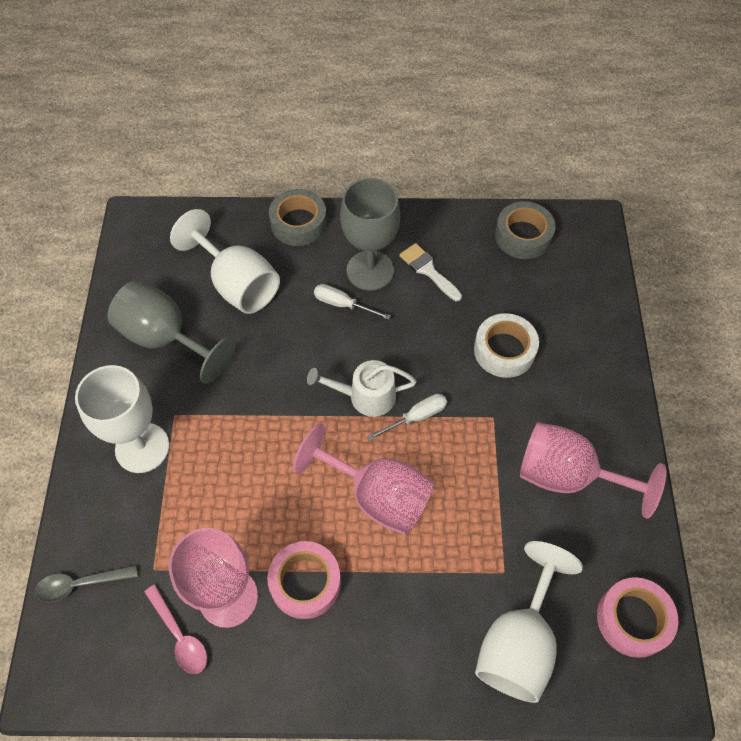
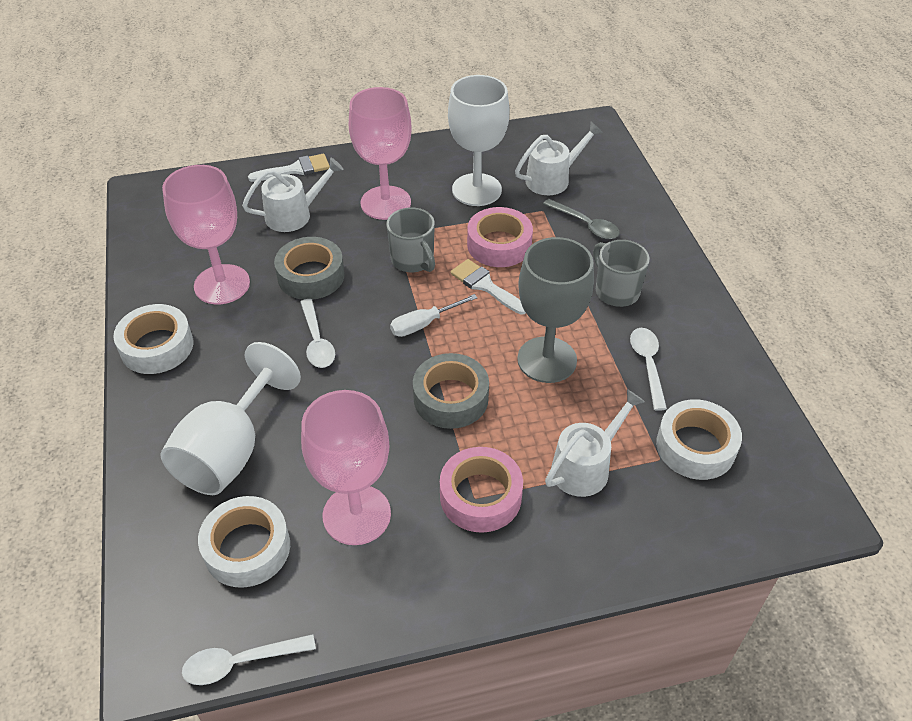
grey goblet: [107,280,235,384] [340,178,400,291] = 2 -> [517,237,594,383] = 1
grey mug: none = 0 -> [386,208,435,272] [593,240,650,307] = 2
pink spoon: [145,585,207,674] = 1 -> none = 0
white brush: [399,243,462,301] = 1 -> [248,154,330,182] [450,259,526,315] = 2
white goblet: [75,365,170,473] [170,209,280,314] [475,541,583,703] = 3 -> [161,342,301,495] [448,75,509,206] = 2
white screwdriver: [314,284,391,320] [367,394,447,440] = 2 -> [390,294,477,337] = 1
white spoon: none = 0 -> [182,634,316,685] [300,299,335,368] [630,328,667,411] = 3
white tape: [474,313,539,378] = 1 -> [113,304,193,374] [198,496,290,588] [656,399,742,480] = 3
white watering can: [307,360,417,417] = 1 -> [242,158,343,232] [515,122,603,195] [545,389,645,497] = 3

